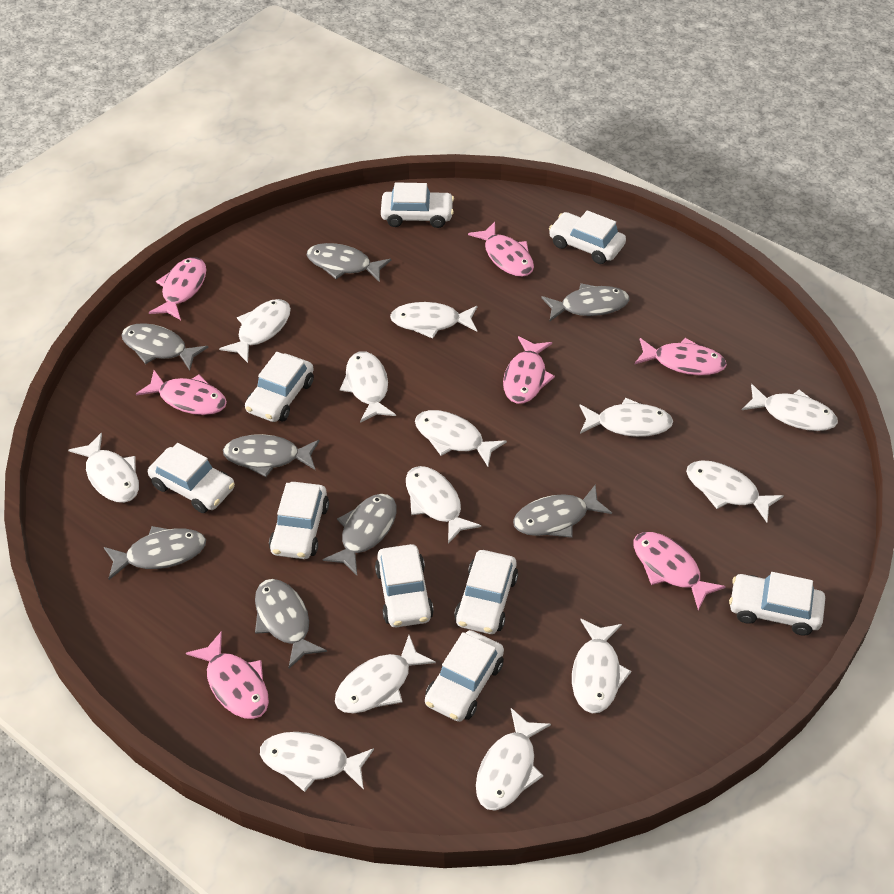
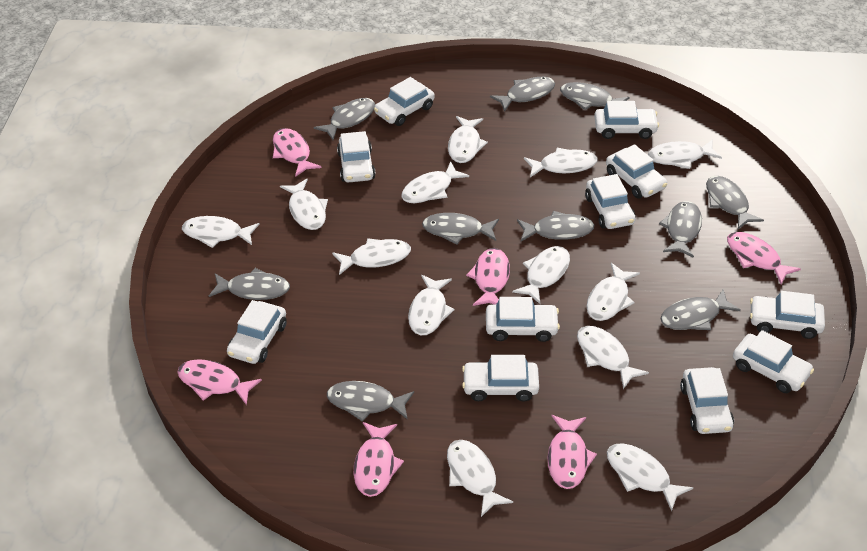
grey fish: [104,526,206,580] [121,323,209,370] [223,434,320,477] [255,579,327,668] [307,243,391,282] [322,494,397,575] [513,484,612,538] [541,283,629,321] = 8 -> [209,268,290,300] [314,98,375,140] [327,381,414,422] [422,213,499,244] [490,77,555,112] [517,211,594,241] [560,82,630,110] [659,201,702,258] [660,289,741,330] [706,176,764,229] = 10
pink fish: [136,370,227,415] [149,257,206,320] [186,631,269,719] [468,222,534,277] [503,336,555,404] [633,532,726,610] [634,338,727,375] = 7 -> [177,359,262,405] [273,128,322,177] [354,422,404,497] [466,248,510,306] [547,415,597,489] [727,232,801,284] = 6
white car: [148,443,235,513] [245,352,314,422] [269,482,329,559] [375,544,434,627] [381,182,454,228] [425,630,504,722] [454,550,518,634] [549,210,626,264] [729,572,825,636] = 9 -> [227,300,287,364] [337,131,376,182] [374,77,435,126] [462,355,539,401] [486,297,560,342] [585,174,636,229] [594,101,659,139] [606,144,667,199] [680,367,734,434] [733,330,814,393] [750,291,825,339] = 11

